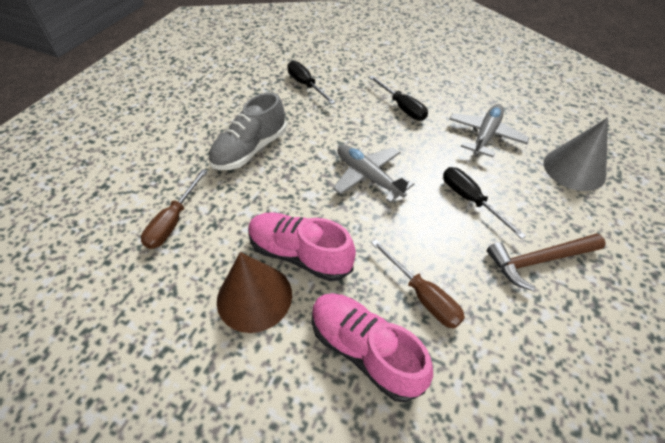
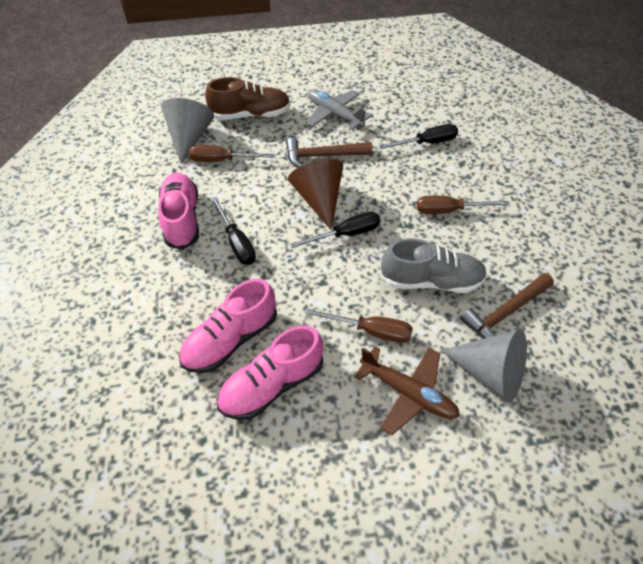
brown hammer: [487,233,606,291] = 1 -> [286,137,373,168] [460,273,554,339] = 2
brown plane: none = 0 -> [354,346,460,435] = 1
brown screwdriver: [141,169,207,249] [371,239,465,328] = 2 -> [189,145,275,162] [305,308,413,343] [417,196,509,214] = 3
brown shoe: none = 0 -> [205,77,290,120] = 1
grey cone: [543,118,608,191] = 1 -> [161,98,214,164] [441,329,527,403] = 2
grey plane: [333,145,414,203] [449,104,530,157] = 2 -> [306,89,371,130] = 1
pink shoe: [248,212,356,282] [312,293,433,402] = 2 -> [158,173,199,250] [179,279,277,373] [217,325,323,420] = 3

